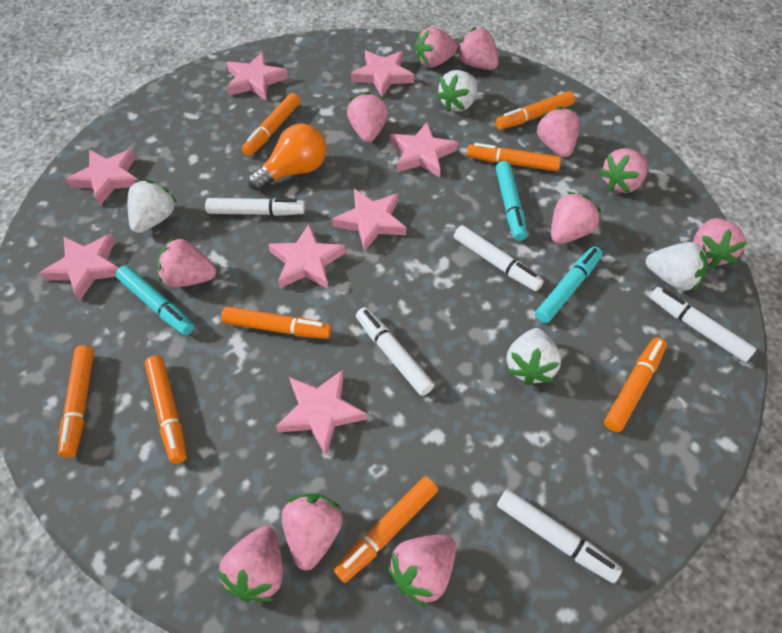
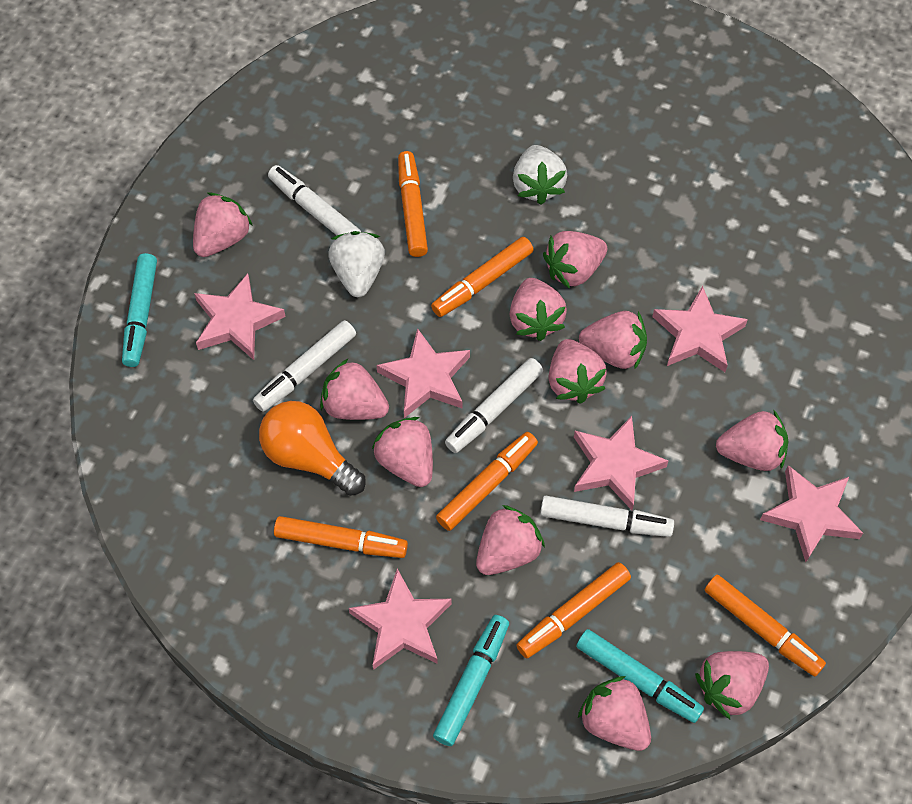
orange marker: [58,345,94,458] [145,356,187,464] [221,306,331,339] [242,93,300,156] [333,476,438,583] [467,143,561,172] [495,91,575,130] [604,337,667,432] = 8 -> [274,516,408,558] [398,151,428,257] [431,237,533,317] [436,432,538,531] [516,562,631,658] [705,575,826,677] = 6
pink star: [40,234,119,301] [66,149,138,206] [226,52,288,100] [268,224,346,289] [276,370,367,455] [332,189,406,252] [351,50,414,97] [390,122,458,177] = 8 -> [194,274,286,360] [349,569,452,670] [376,328,470,418] [574,416,669,510] [652,286,748,372] [760,465,863,562] = 6
white marker: [205,198,305,216] [356,307,434,396] [454,225,544,291] [497,489,623,583] [650,287,756,362] = 5 -> [253,320,356,412] [268,165,361,235] [445,358,543,453] [540,496,674,537] = 4
white strawberry: [128,180,177,233] [436,70,478,112] [507,328,561,386] [646,242,708,292] = 4 -> [328,231,385,297] [513,145,567,205] = 2

